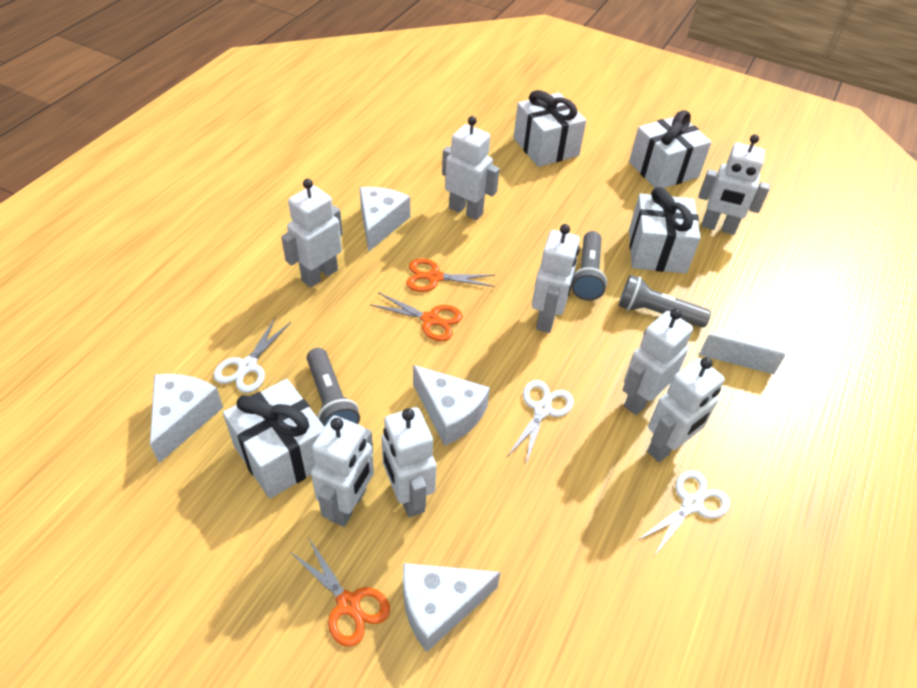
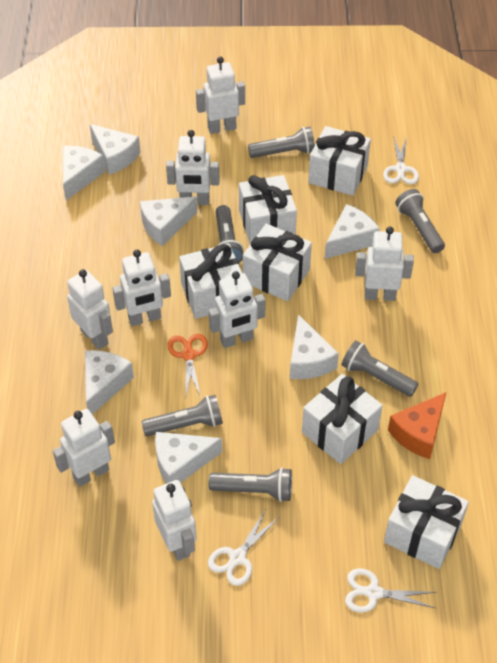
grey flashlight: [307,348,360,427] [572,231,607,301] [619,275,711,328] = 3 -> [141,395,223,436] [209,467,292,502] [216,205,244,263] [248,127,315,158] [341,340,418,397] [395,189,445,253] = 6
orange cheese: none = 0 -> [388,392,447,459] = 1
orange scissors: [290,537,390,647] [371,292,463,341] [406,258,495,292] = 3 -> [168,334,208,397] = 1
white cheese: [150,374,223,463] [359,187,410,252] [403,563,501,652] [413,365,490,446] [699,310,786,374] = 5 -> [63,146,105,201] [85,350,134,415] [89,124,141,175] [140,196,197,246] [155,432,222,484] [290,314,339,379] [325,204,380,259] = 7
white gift: [223,379,324,499] [514,90,586,167] [629,110,712,188] [629,187,701,274] = 4 -> [179,244,242,319] [239,175,297,244] [243,224,312,301] [302,374,383,464] [308,126,371,196] [384,475,469,569] = 6

